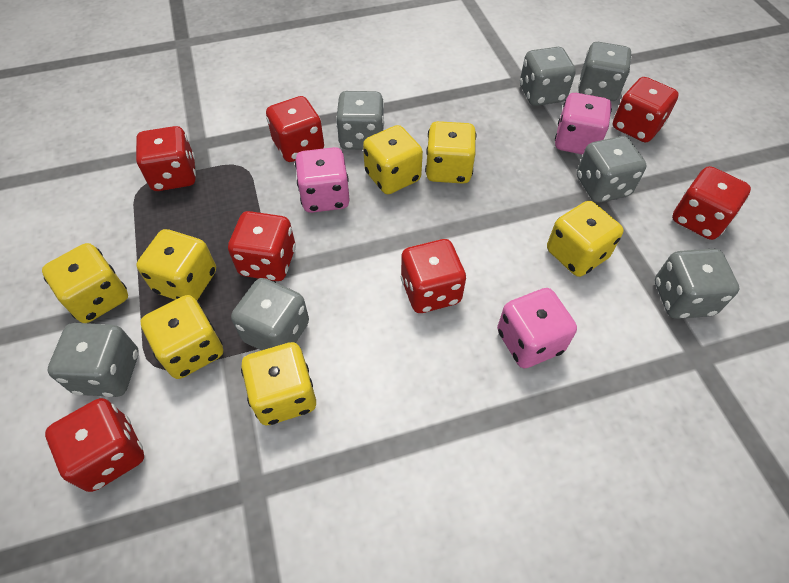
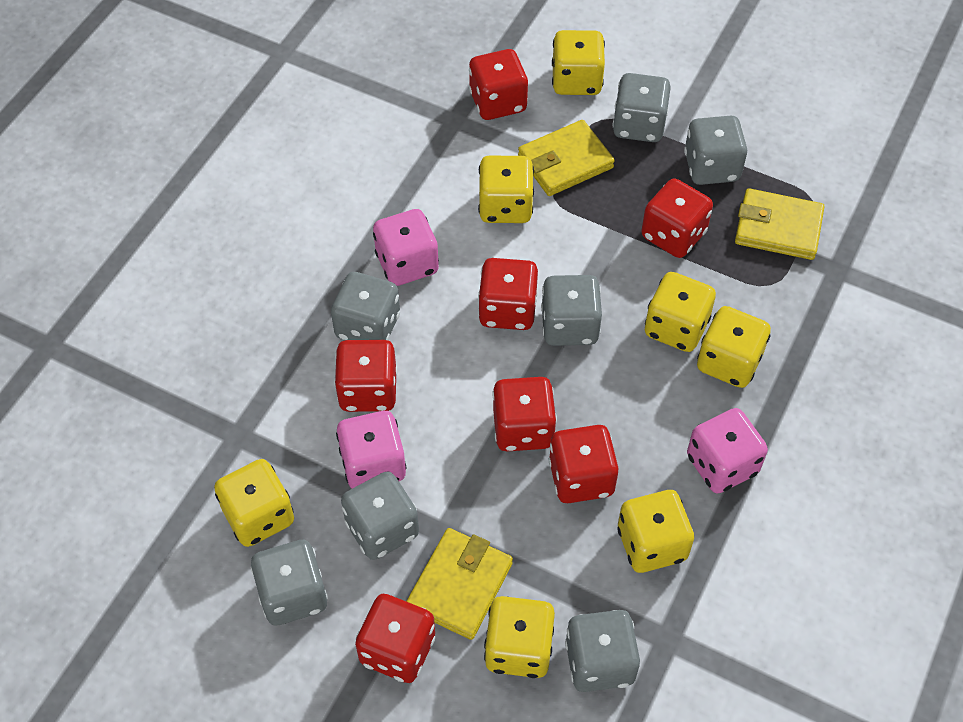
yellow wallet: none = 0 -> [406,528,513,640] [518,120,615,196] [735,188,824,260] = 3

